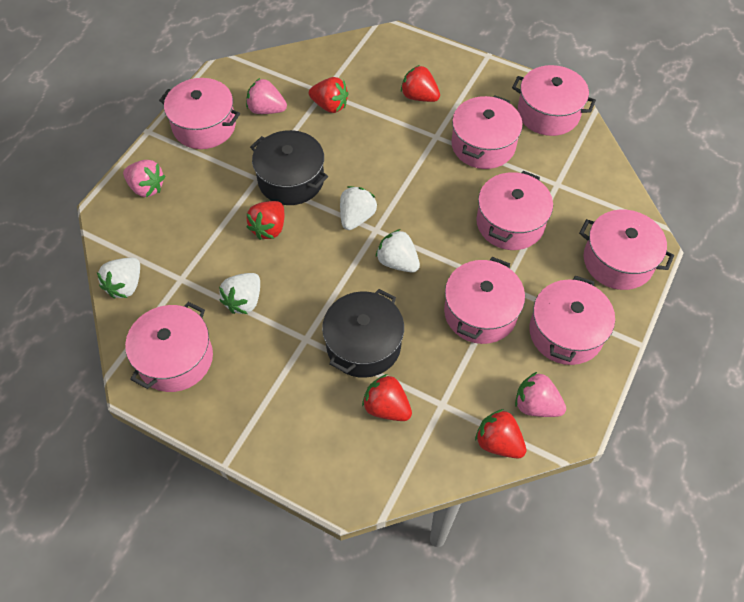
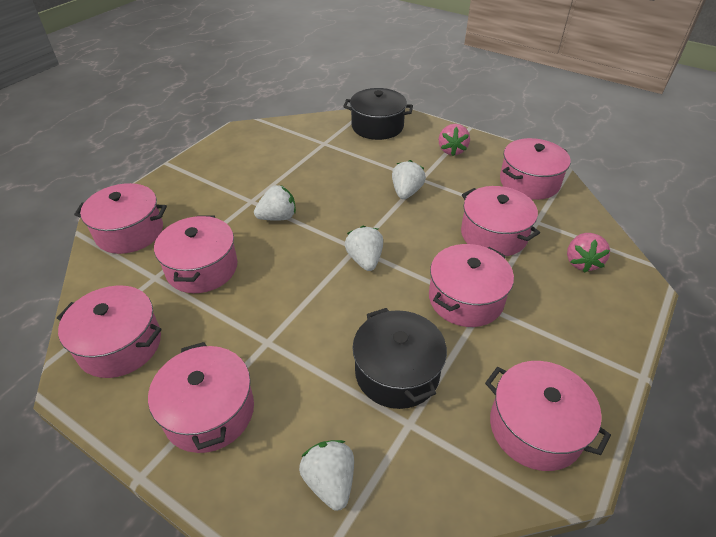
pink strawberry: [123,160,165,197] [246,78,287,114] [515,372,566,417] = 3 -> [439,124,470,156] [567,233,610,273] = 2
red strawberry: [246,201,284,240] [309,77,349,113] [362,374,412,421] [401,65,440,102] [475,409,526,459] = 5 -> none = 0

